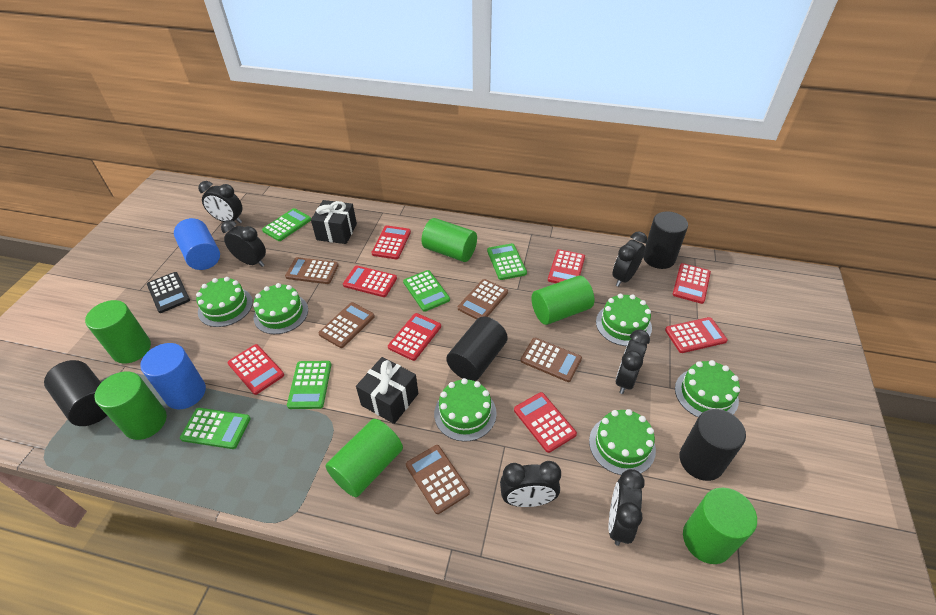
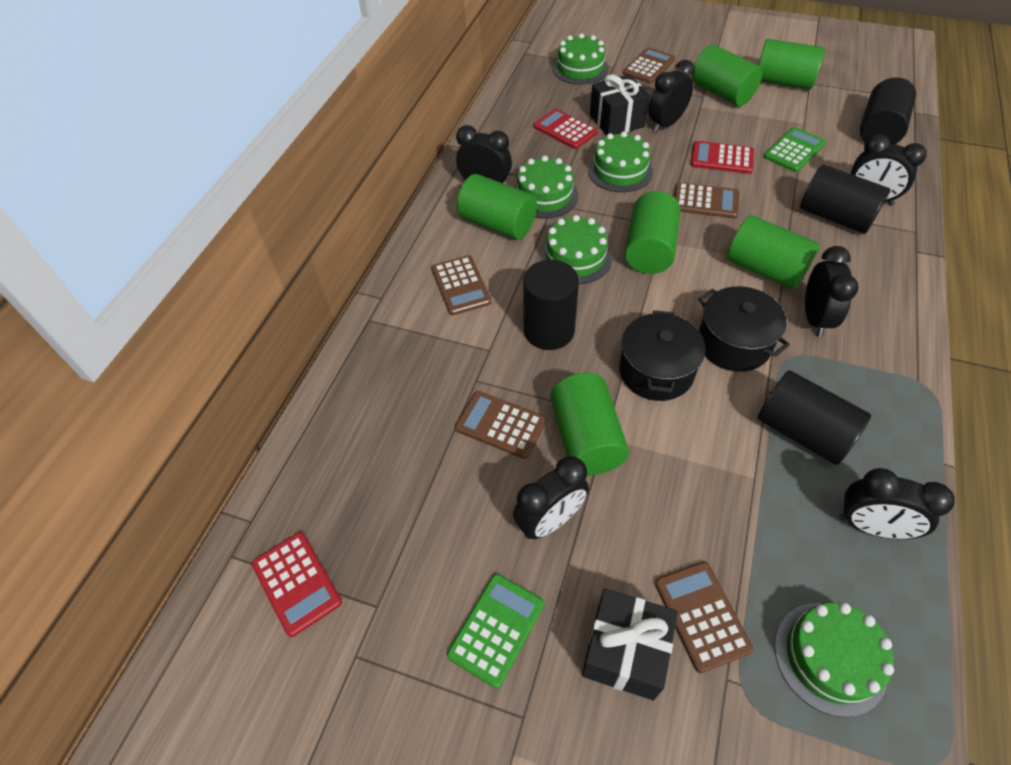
black calculator: [147,272,190,313] = 1 -> none = 0
black pot: none = 0 -> [619,310,706,401] [698,286,790,372] = 2
blue cylinder: [140,343,206,409] [174,218,220,270] = 2 -> none = 0
green cake: [196,277,253,327] [253,283,308,334] [434,378,497,442] [589,409,656,475] [596,294,652,346] [675,360,740,417] = 6 -> [514,155,578,219] [540,215,612,284] [552,33,609,85] [588,131,653,192] [774,602,894,717] = 5
green calculator: [180,408,251,449] [262,208,311,241] [287,361,331,409] [403,270,450,312] [487,243,527,280] = 5 -> [447,574,544,689] [764,127,826,172] = 2
red calculator: [228,344,284,395] [343,266,397,297] [371,225,411,259] [388,313,441,361] [514,392,577,453] [548,249,585,283] [665,317,728,353] [673,263,711,304] = 8 -> [252,532,342,637] [534,109,598,149] [690,141,754,174] = 3

